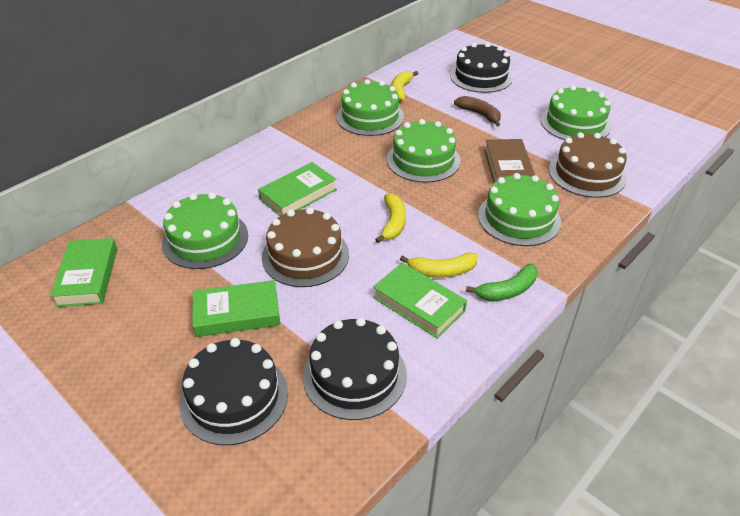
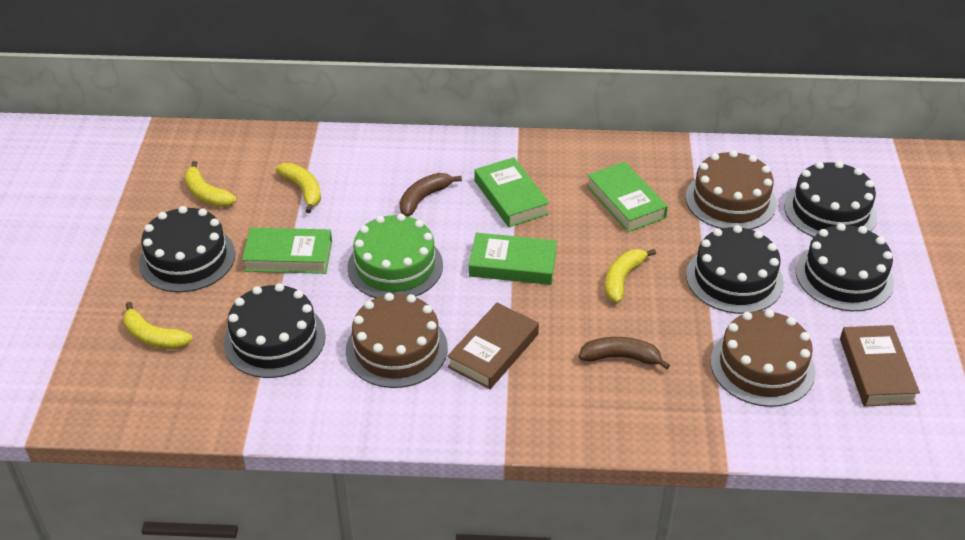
black cake: [180,338,288,445] [303,318,407,420] [450,43,513,93] = 3 -> [139,206,235,292] [223,283,326,378] [686,225,784,314] [784,161,877,237] [796,223,894,311] = 5
brown banana: [454,96,501,127] = 1 -> [400,173,462,216] [579,337,670,370] = 2
brown book: [484,139,535,182] = 1 -> [447,303,539,389] [840,325,920,407] = 2
brown cake: [262,207,349,287] [549,132,627,198] = 2 -> [346,293,448,388] [685,150,777,230] [711,309,816,407] = 3
green banana: [466,263,537,301] = 1 -> none = 0
green cake: [162,192,248,269] [336,79,404,136] [387,119,461,183] [478,173,561,246] [540,85,611,140] = 5 -> [347,213,443,298] = 1
yellow banana: [375,193,406,243] [391,71,419,101] [400,253,478,278] = 3 -> [123,302,193,349] [184,161,237,207] [276,163,321,213] [605,249,656,303] = 4

